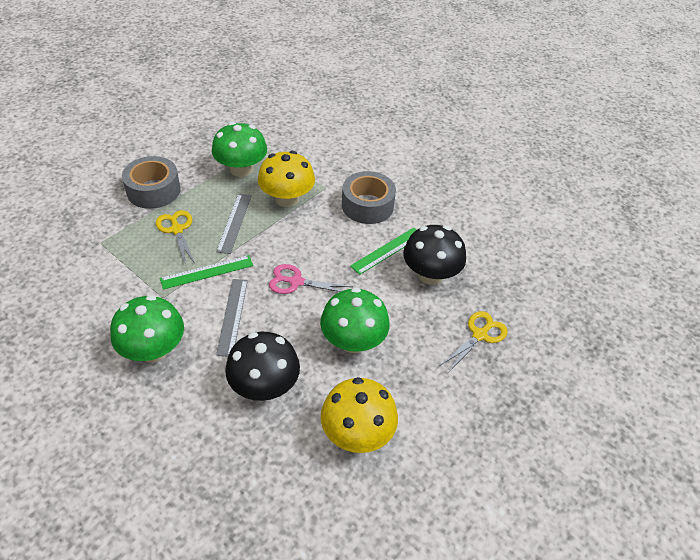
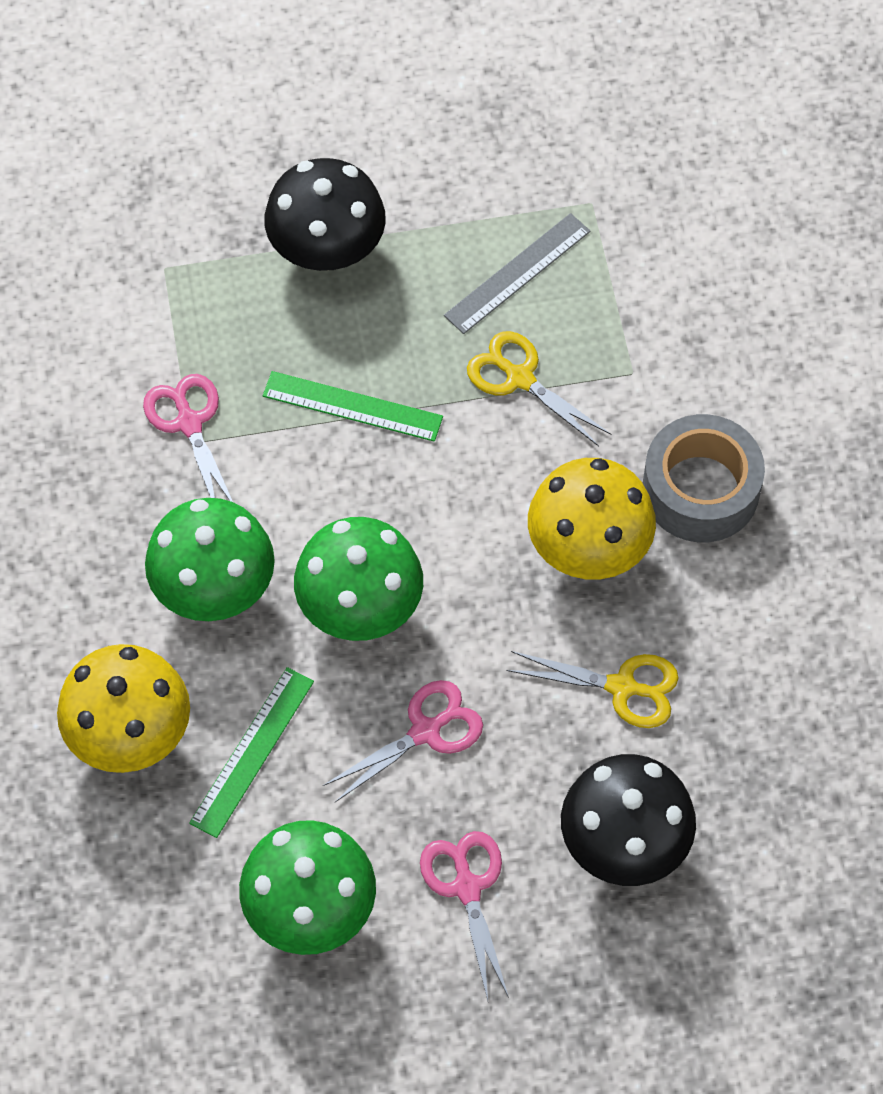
grey ruler: [216,193,252,254] [216,279,248,356] = 2 -> [444,213,591,334] = 1
grey tape: [122,156,181,209] [342,171,396,224] = 2 -> [643,414,765,542] = 1
pink scissors: [269,264,353,294] = 1 -> [143,374,233,502] [323,680,483,803] [420,831,509,1000] = 3

